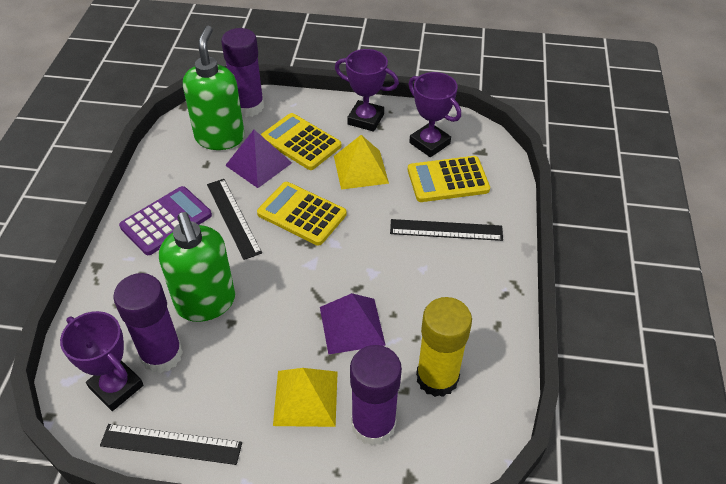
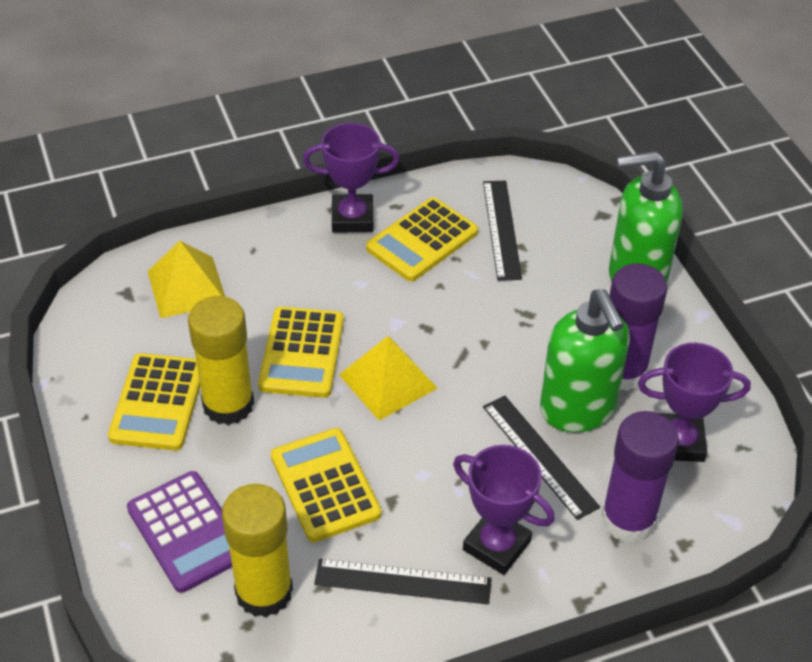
purple glue stick: [113,273,183,373] [221,28,264,117] [350,345,402,446] = 3 -> [601,411,679,543] [609,263,667,391] = 2
purple pyramid: [225,130,292,188] [320,293,386,355] = 2 -> none = 0
yellow calculator: [257,182,346,246] [261,113,341,170] [408,156,490,202] = 3 -> [108,353,200,450] [258,307,344,398] [271,428,381,542] [366,197,478,281] = 4
yellow glue stick: [416,297,472,397] = 1 -> [188,296,254,425] [222,484,293,617] = 2

